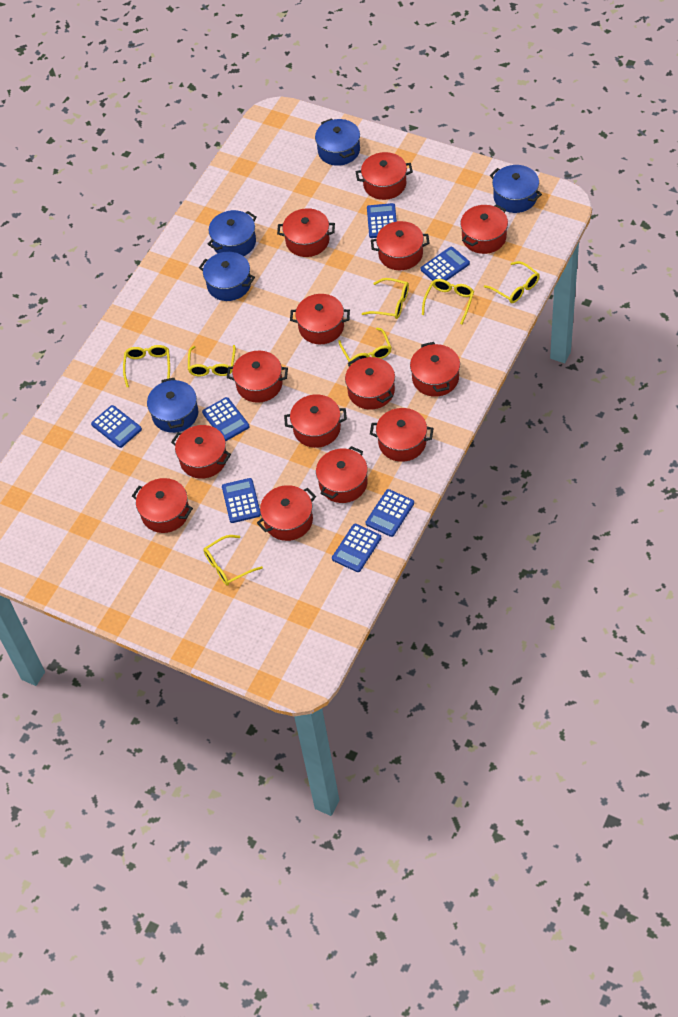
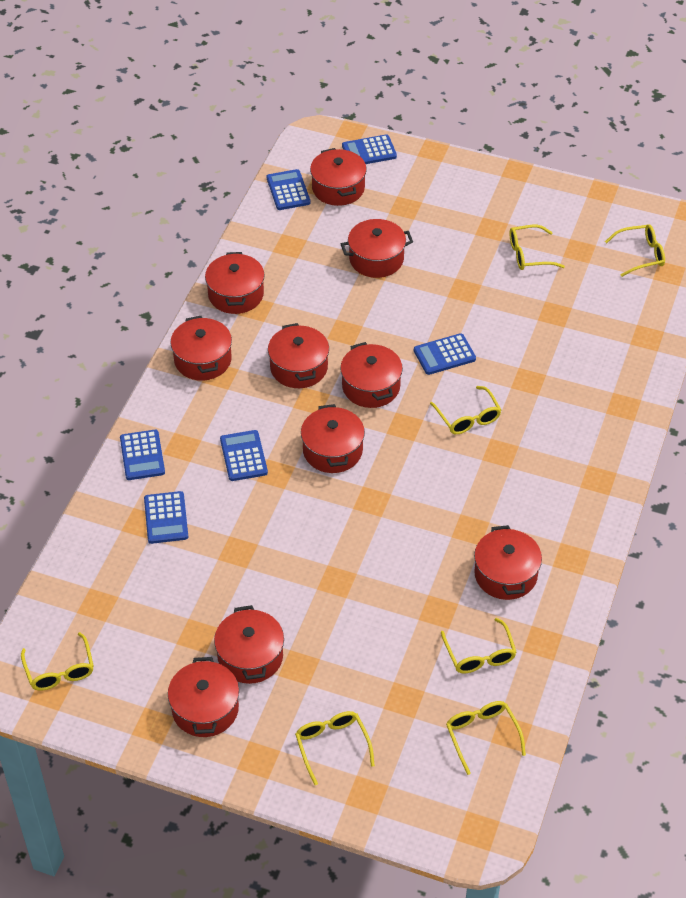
blue calculator: [91,405,142,448] [202,397,250,441] [222,478,261,523] [332,524,381,572] [365,489,414,537] [367,203,397,238] [421,247,470,281] = 7 -> [120,430,165,480] [144,491,188,544] [220,430,268,481] [267,169,311,210] [342,134,397,164] [414,333,476,375] = 6
blue pot: [147,378,198,433] [199,252,255,301] [208,210,257,256] [315,118,360,166] [490,165,542,213] = 5 -> none = 0
red pot: [132,478,193,533] [171,425,231,479] [227,351,288,403] [257,485,316,541] [277,208,335,257] [284,394,347,448] [290,294,350,344] [316,446,368,503] [345,357,395,410] [355,152,413,200] [370,408,434,462] [371,221,430,270] [410,342,460,397] [460,205,508,254] = 14 -> [168,657,239,737] [171,316,232,381] [205,252,265,314] [214,605,284,684] [268,323,329,388] [301,404,365,473] [310,148,367,206] [340,342,403,408] [341,219,413,278] [474,525,542,600] = 10

